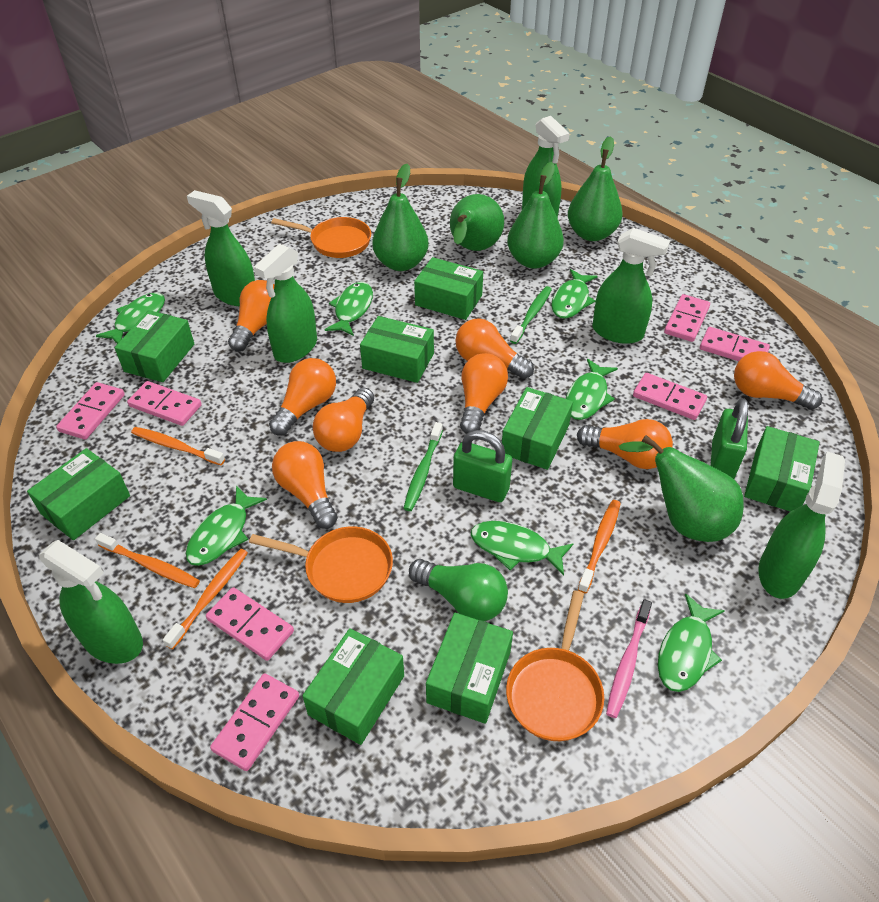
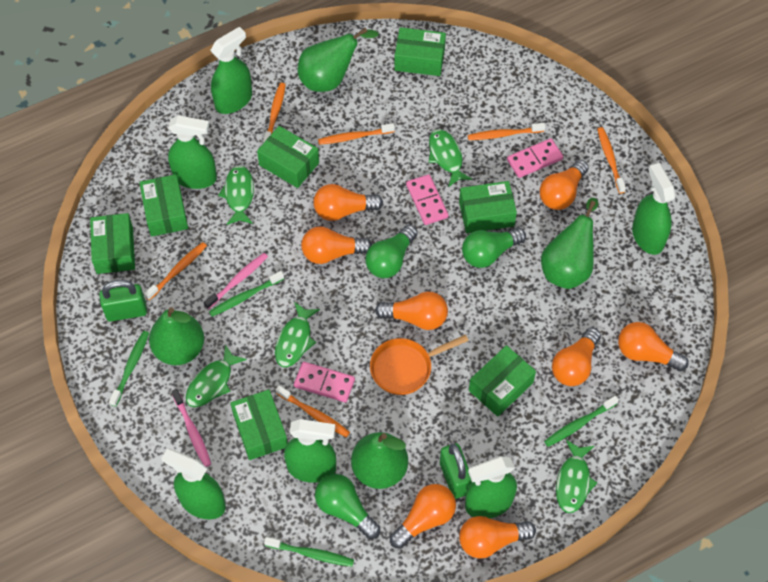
green box: [27,448,130,540] [114,310,194,382] [303,628,404,745] [360,316,434,383] [414,257,483,320] [426,613,513,724] [502,387,573,470] [744,426,820,512] = 8 -> [90,213,135,274] [139,174,188,237] [230,389,288,460] [257,126,319,188] [394,27,446,76] [459,181,517,233] [469,345,536,417] = 7
green fish: [96,292,165,344] [186,486,267,566] [325,282,373,336] [471,521,573,576] [551,269,598,319] [566,359,618,420] [658,594,725,692] = 7 -> [186,345,247,407] [218,165,254,225] [275,302,320,367] [428,129,472,187] [556,440,597,513] = 5
green light bulb: [409,559,508,621] = 1 -> [315,474,380,539] [366,225,418,278] [462,228,526,268] = 3
green pear: [372,164,429,271] [450,194,504,251] [507,162,564,269] [568,136,623,241] [619,435,744,542] = 5 -> [149,307,204,365] [298,28,379,92] [351,432,408,489] [541,198,598,289] = 4
green toothbrush: [403,422,443,511] [510,286,552,344] = 2 -> [109,331,149,407] [209,271,284,316] [264,537,354,567] [544,396,619,447] = 4
orange pan: [249,526,393,603] [271,217,371,258] [506,590,604,741] = 3 -> [370,334,469,395] = 1
orange toothbrush: [95,533,200,588] [131,427,225,465] [163,549,248,650] [578,500,621,593] = 4 -> [144,242,207,300] [263,83,286,143] [276,385,350,438] [318,123,395,145] [468,123,545,140] [597,127,626,194] = 6
pink domino: [56,382,125,440] [127,381,202,426] [206,587,294,661] [210,673,299,771] [633,373,707,420] [664,294,710,342] [700,327,770,361] = 7 -> [294,362,355,402] [406,174,449,225] [507,138,563,178] = 3
pink toothbrush: [606,599,652,718] = 1 -> [172,389,211,467] [204,253,268,309] = 2

